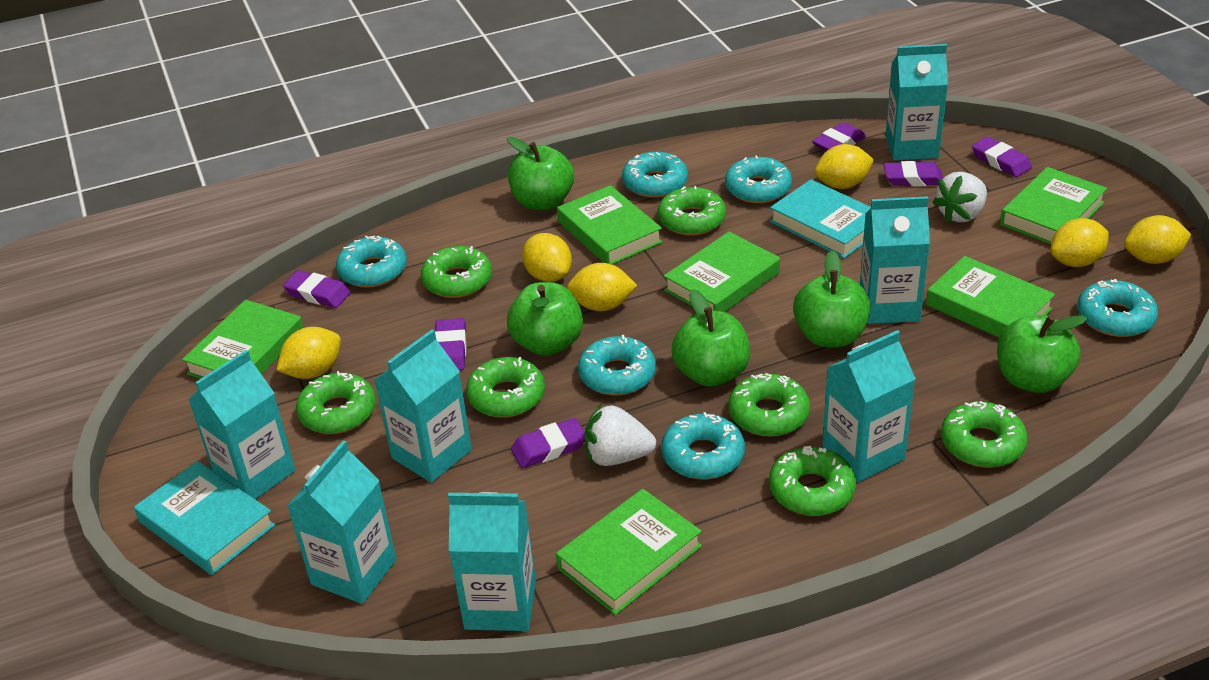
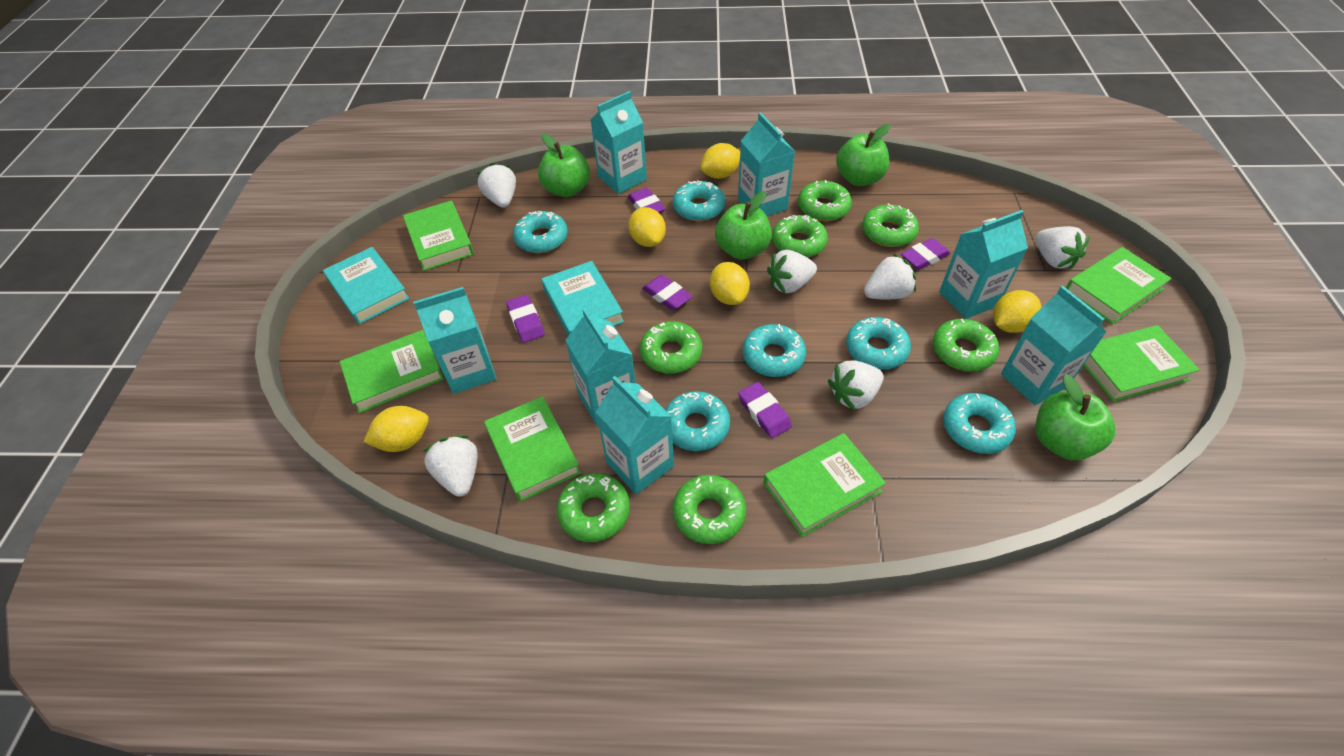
green apple: [507,137,574,210] [507,282,583,356] [672,289,751,387] [793,250,871,347] [997,315,1087,393] = 5 -> [538,133,590,197] [715,191,772,260] [836,124,891,186] [1035,374,1115,460] = 4
purple eraser: [283,270,351,308] [435,318,466,371] [511,418,585,468] [812,122,866,151] [884,161,943,186] [972,137,1032,177] = 6 -> [506,295,545,343] [628,188,666,213] [642,275,693,310] [738,382,792,438] [901,238,950,270] = 5
white strawberry: [584,404,656,466] [932,172,987,223] = 2 -> [423,435,478,497] [477,163,516,208] [767,250,817,293] [828,361,884,411] [864,254,916,300] [1036,226,1090,270] = 6
yellow lemon: [277,327,341,379] [522,233,572,282] [567,263,637,311] [815,144,874,189] [1051,218,1109,267] [1124,215,1191,264] = 6 -> [364,406,429,452] [628,207,666,247] [701,143,740,179] [710,262,750,305] [993,290,1041,333] = 5

